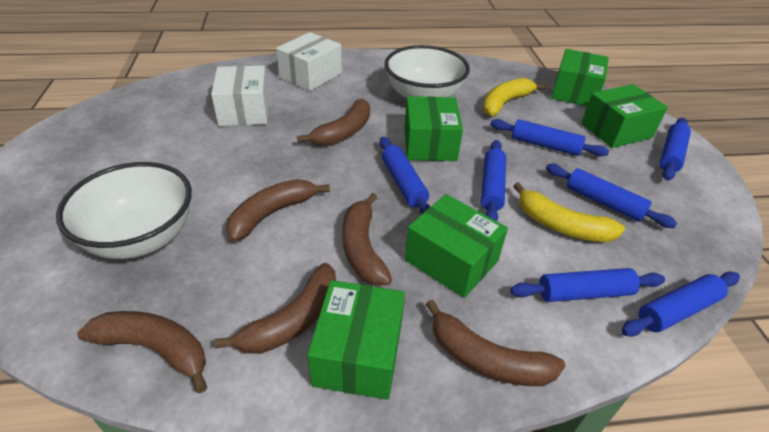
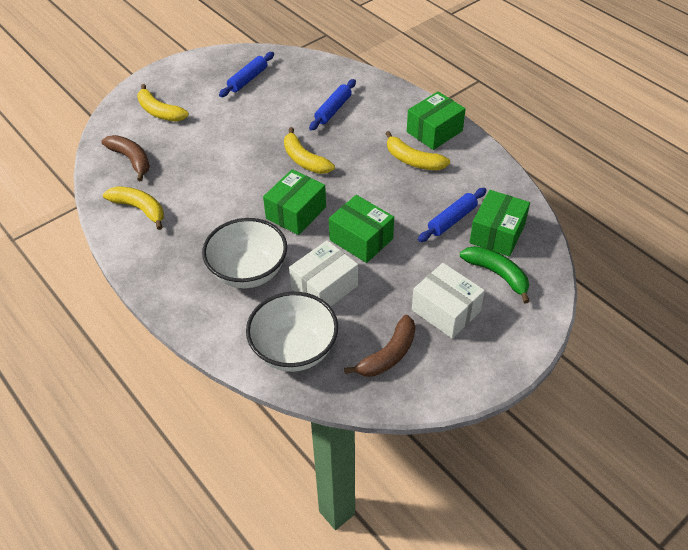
blue rolling pin: [379,137,431,215] [481,140,506,221] [490,119,609,157] [510,268,665,302] [546,164,677,228] [621,271,740,337] [660,118,691,181] = 7 -> [219,52,274,97] [309,79,356,131] [418,188,487,242] = 3
brown banana: [77,311,207,393] [214,263,336,354] [226,179,330,242] [297,99,370,146] [342,193,392,286] [426,299,566,386] = 6 -> [101,135,150,181] [344,315,415,377] = 2
green banana: none = 0 -> [460,246,530,303] = 1
green box: [307,280,405,400] [404,96,463,161] [405,194,508,298] [551,49,609,106] [581,84,668,148] = 5 -> [263,169,326,235] [329,195,394,263] [407,91,466,150] [469,190,530,257] = 4
yellow banana: [483,78,546,116] [513,182,625,242] = 2 -> [103,186,164,230] [137,84,189,121] [284,127,335,174] [385,131,450,171] = 4

